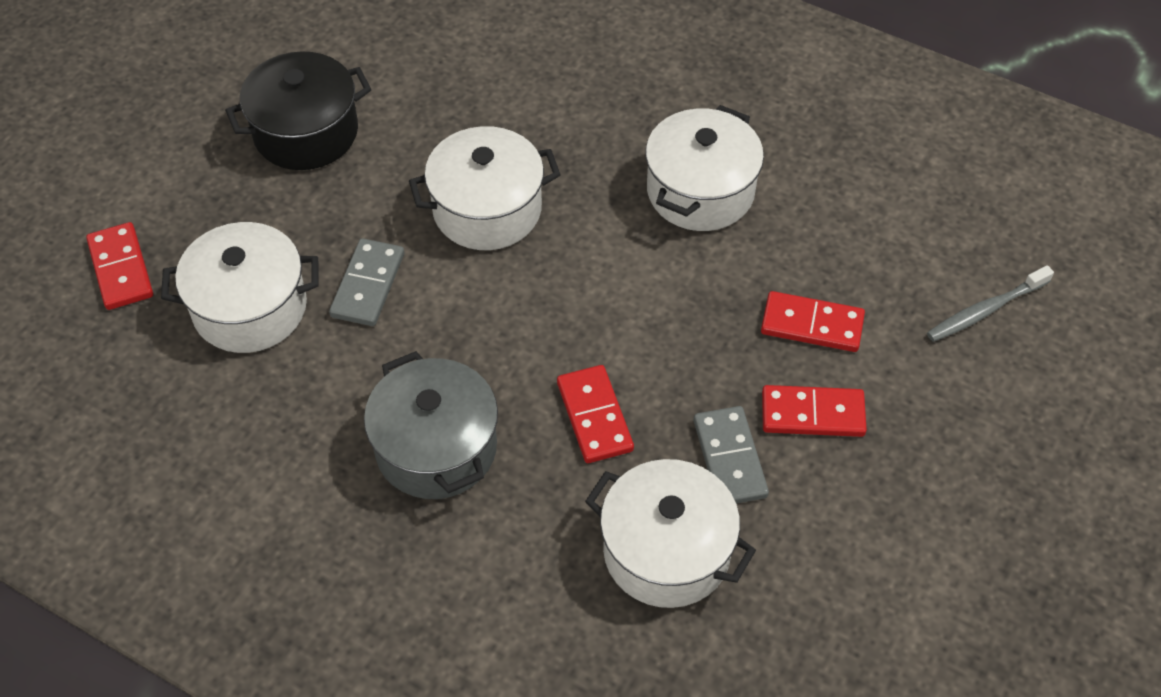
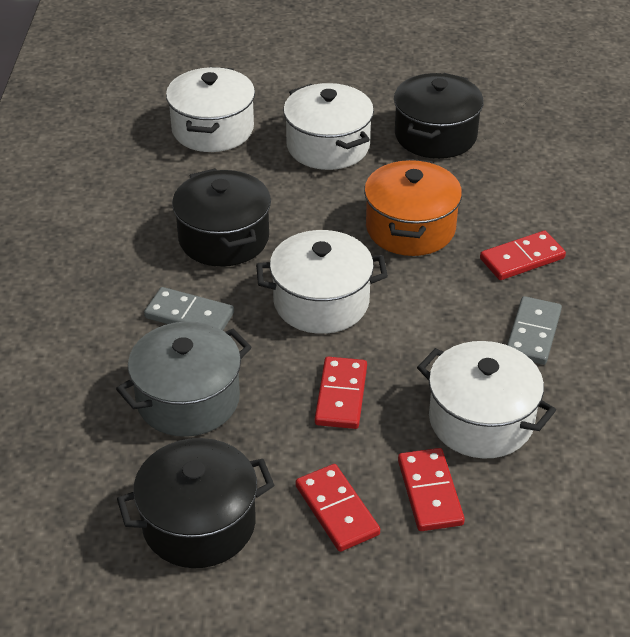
black pot: [225,51,371,170] = 1 -> [117,438,274,568] [172,168,271,267] [394,73,484,159] = 3
grey toothbrush: [927,265,1054,342] = 1 -> none = 0
orange pot: none = 0 -> [364,159,462,256] = 1

